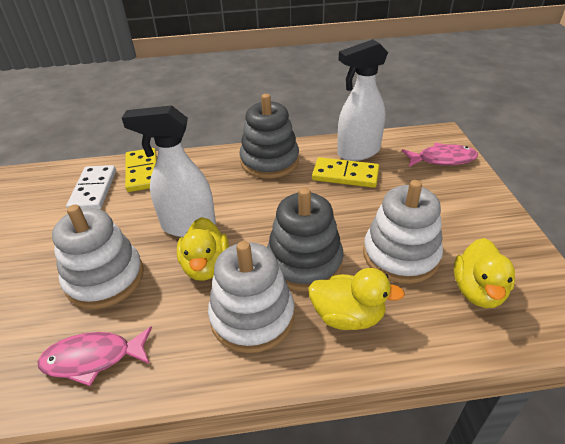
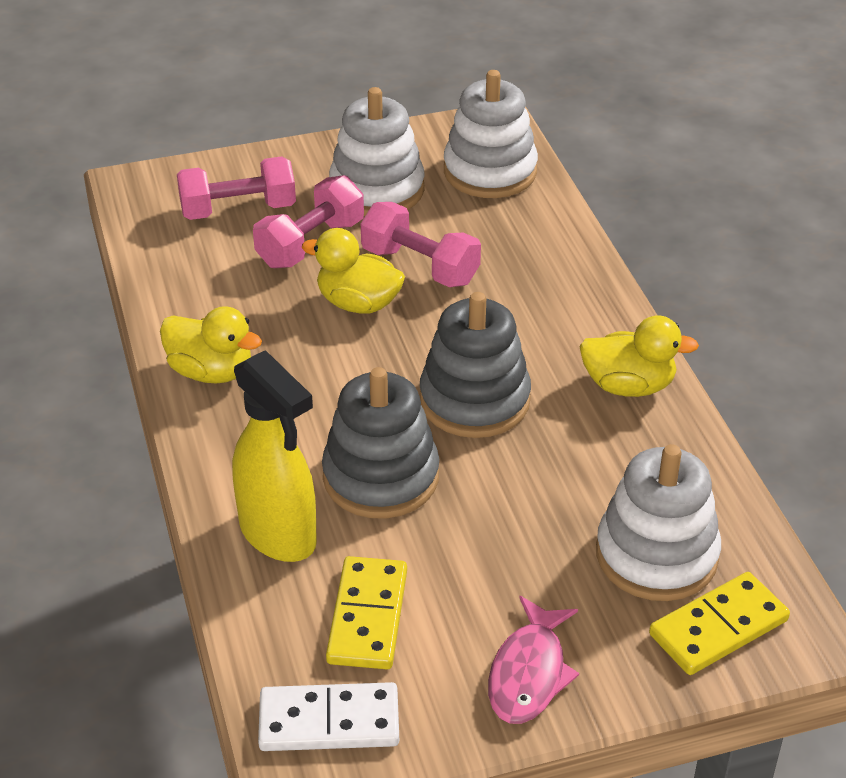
pink dumbbell: none = 0 -> [177,156,296,220] [253,175,364,268] [361,202,481,287] = 3
pink fish: [37,326,152,386] [402,143,478,167] = 2 -> [488,596,579,724] = 1
white spray bottle: [122,105,216,237] [337,39,388,161] = 2 -> none = 0
yellow spray bottle: none = 0 -> [232,350,317,562] = 1

